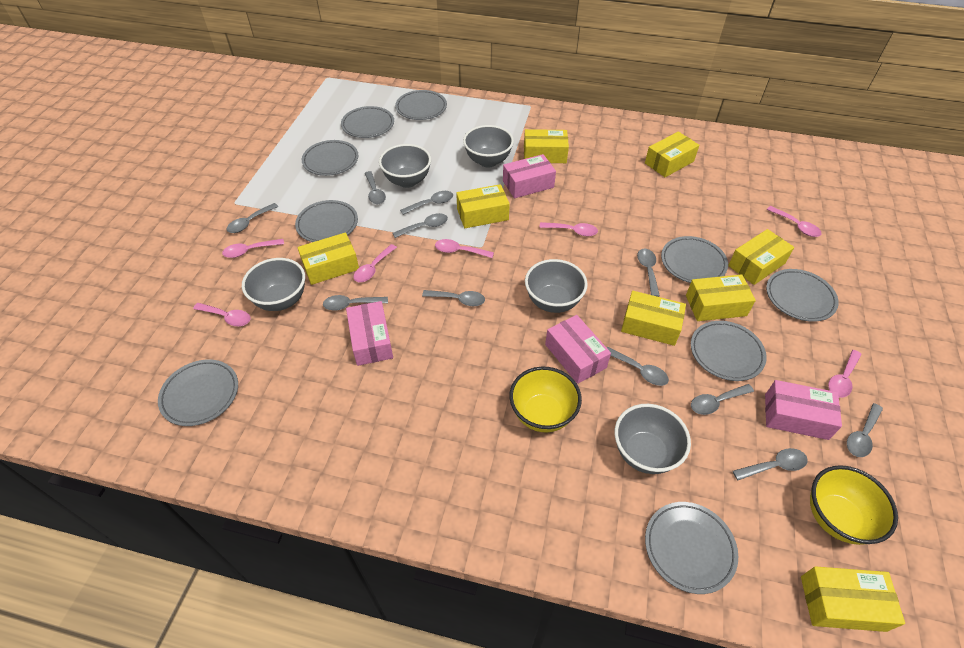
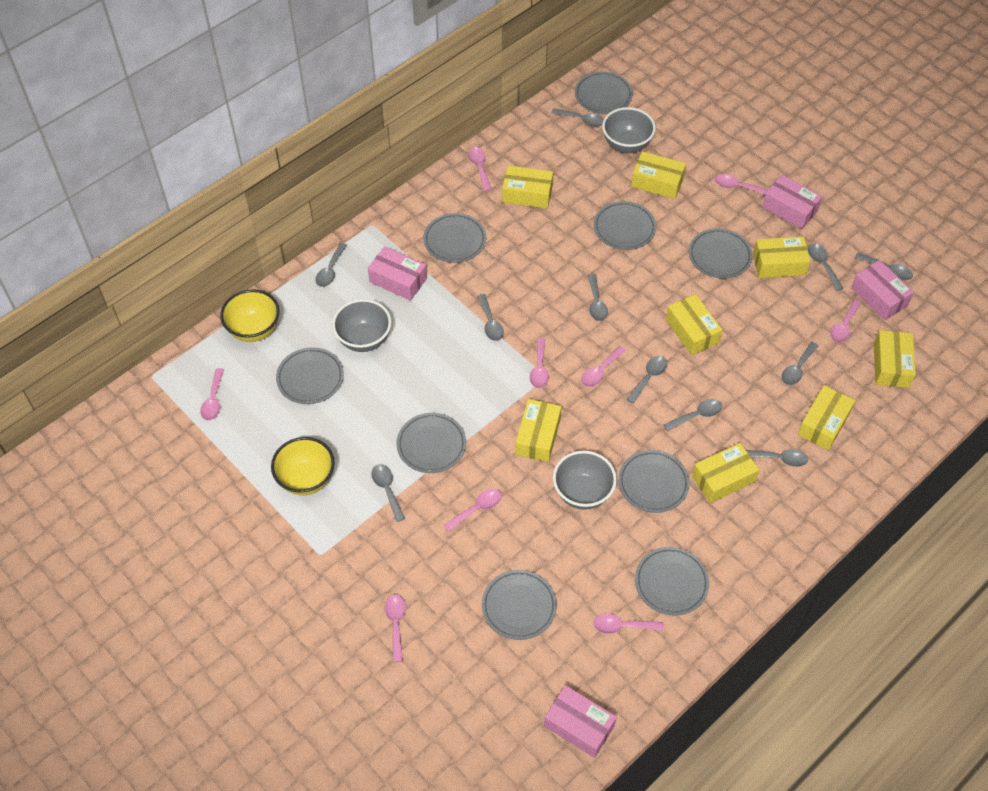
grey bowl: [242,258,305,311] [379,144,431,188] [463,125,514,167] [525,259,588,313] [615,404,691,474] = 5 -> [332,299,391,352] [553,450,617,510] [602,107,656,153] = 3
pink spoon: [193,303,250,326] [222,239,284,258] [353,244,397,282] [435,239,494,258] [539,222,598,236] [767,206,821,237] [828,350,862,398] = 7 -> [200,368,224,420] [385,594,406,662] [444,489,502,532] [468,147,492,191] [530,338,549,388] [581,346,626,387] [593,614,664,634] [715,174,768,195] [830,299,862,343] = 9

